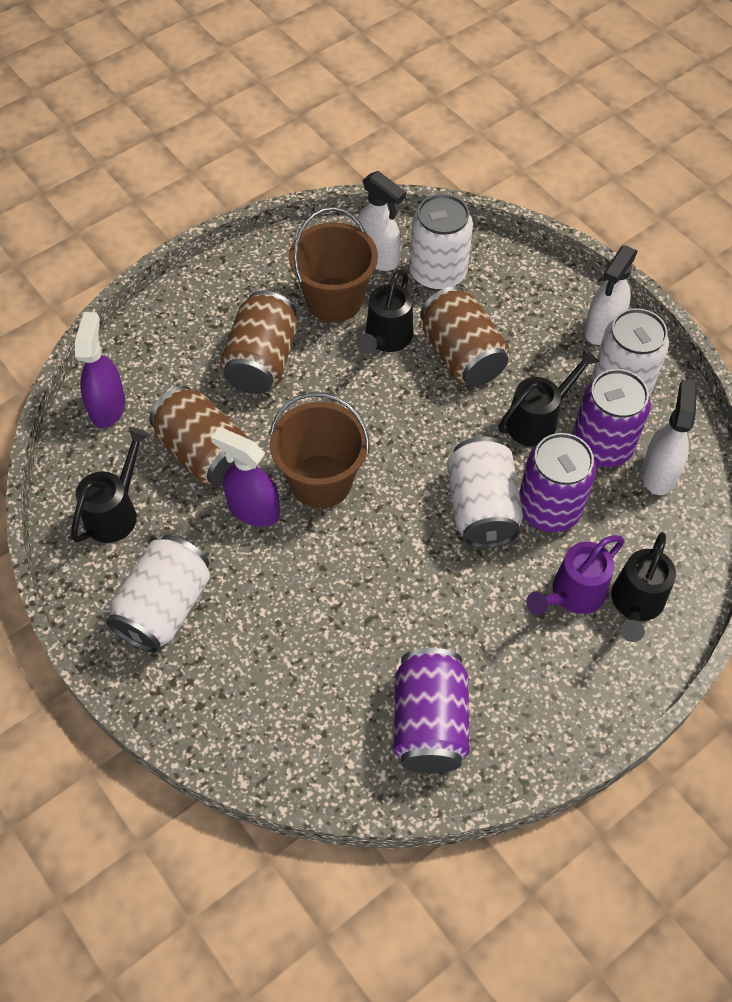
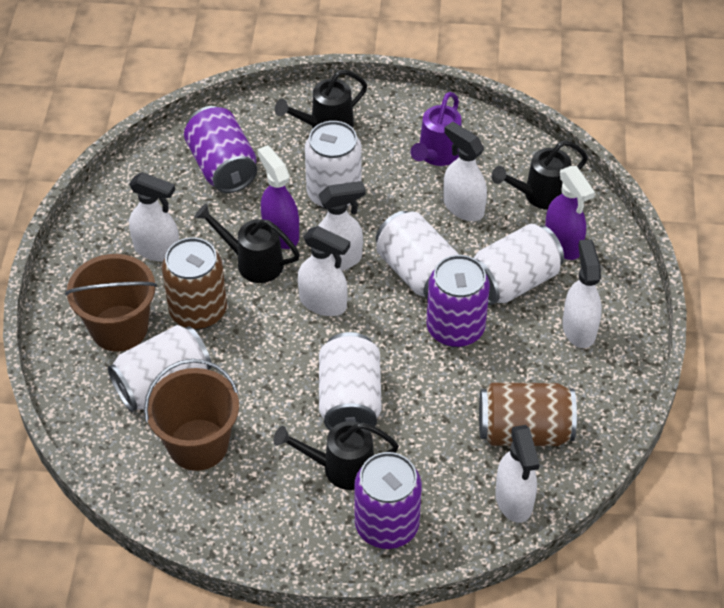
brown can: [149,386,249,487] [220,291,298,394] [420,286,509,387] = 3 -> [162,237,227,330] [479,383,577,446] = 2
white can: [106,535,210,653] [410,194,473,291] [447,436,523,549] [592,308,669,396] = 4 -> [108,325,211,412] [305,121,362,209] [319,332,382,430] [376,211,459,299] [474,224,564,305] = 5
white spray bottle: [355,171,406,271] [584,245,638,345] [641,379,697,495] = 3 -> [129,172,179,262] [298,226,350,316] [318,181,365,271] [443,122,487,221] [495,425,540,523] [562,239,602,348] = 6

